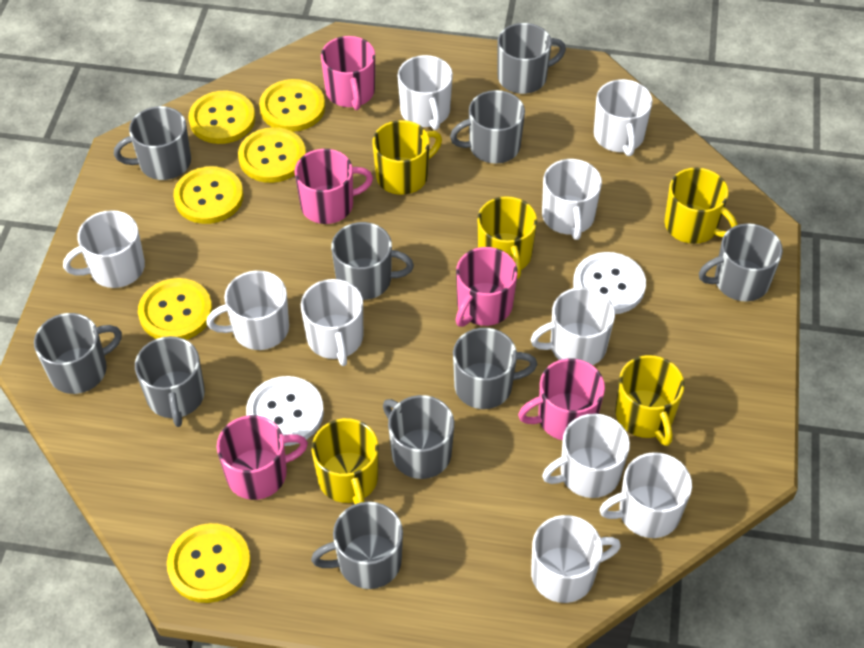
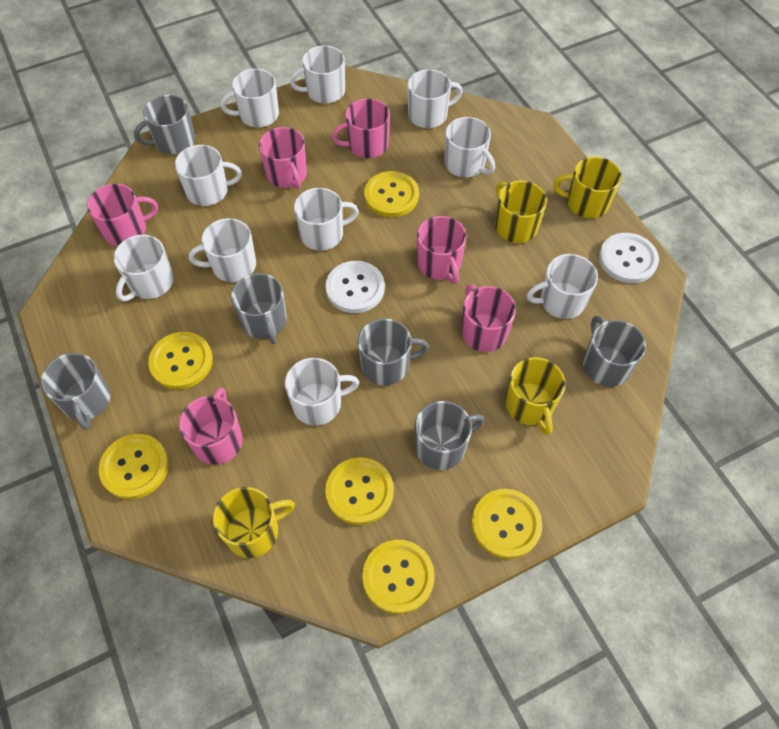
grey mug: [34,313,122,394] [114,106,191,180] [135,336,205,427] [311,502,403,589] [331,222,414,300] [383,395,454,479] [450,90,525,164] [453,328,538,409] [498,23,566,94] [699,223,783,301] = 10 -> [41,353,110,430] [134,95,195,154] [231,273,287,344] [358,319,429,385] [415,401,484,470] [583,316,646,387] = 6
pink mug: [217,415,308,500] [294,149,373,224] [321,36,375,110] [456,247,517,327] [518,358,605,440] = 5 -> [87,184,158,246] [179,388,243,465] [259,127,307,189] [332,98,390,158] [417,216,467,284] [461,284,516,352] = 6
yellow mug: [311,418,379,504] [372,120,442,195] [477,196,537,279] [615,355,685,446] [664,167,738,244] = 5 -> [213,487,295,558] [495,181,547,243] [505,357,565,435] [553,157,622,218] = 4

